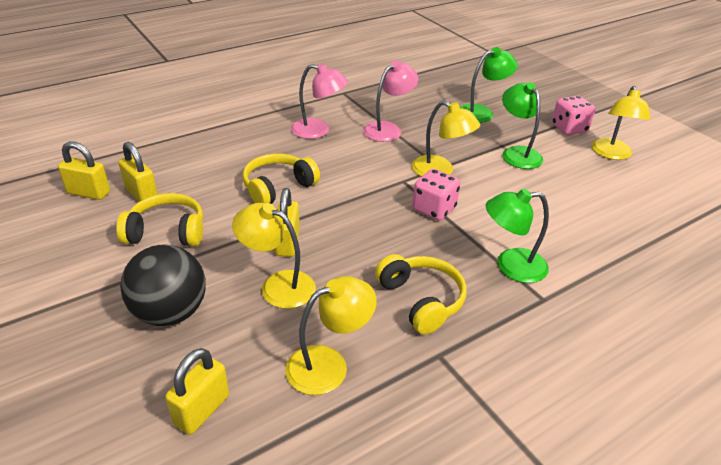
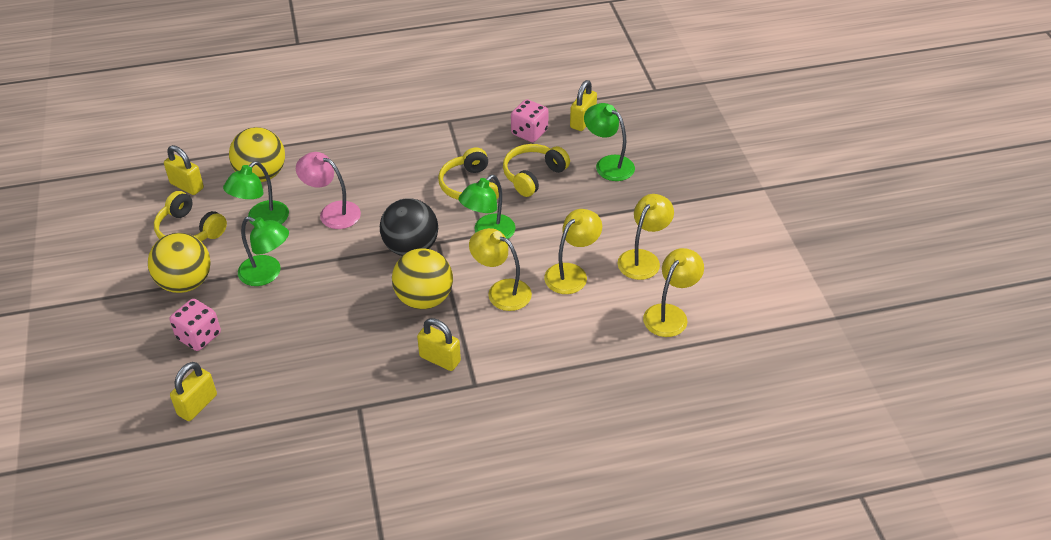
green lamp: [460,47,518,123] [486,189,549,283] [502,82,543,169] = 3 -> [223,161,289,226] [238,217,289,286] [459,175,515,239] [584,103,635,181] = 4
pink lamp: [291,64,348,139] [363,61,418,142] = 2 -> [296,152,361,229] = 1
yellow ball: none = 0 -> [148,233,211,293] [229,127,285,182] [392,248,453,309] = 3

